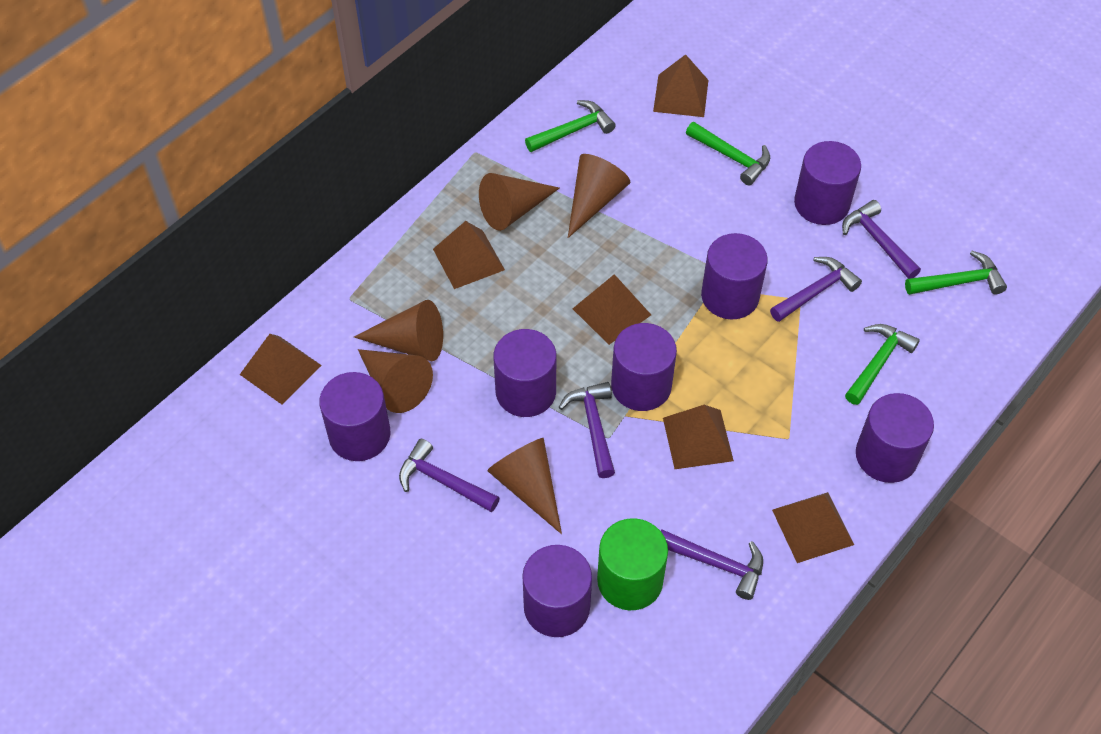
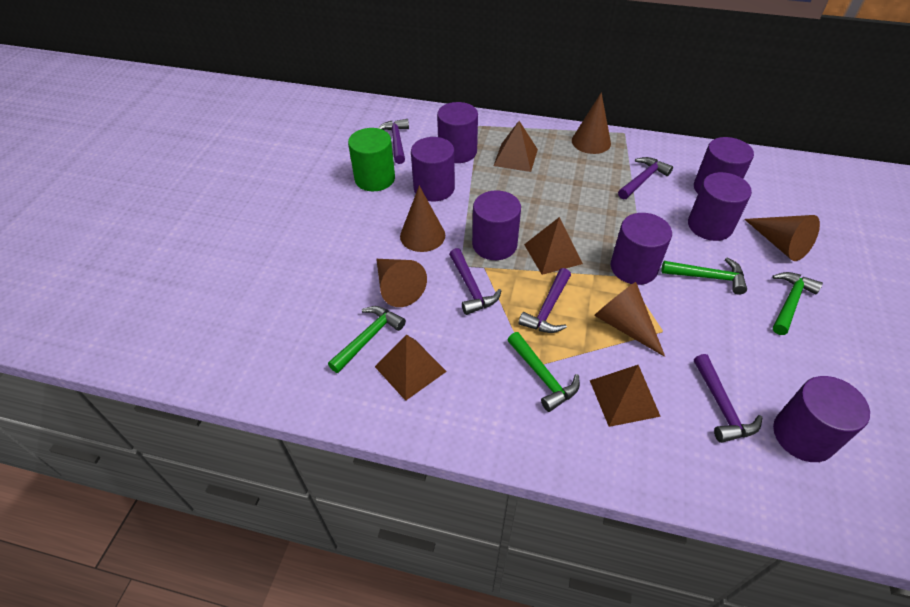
brown pyramid: [240,334,322,404] [433,221,505,289] [573,274,651,345] [653,54,708,117] [663,405,734,469] [772,492,854,563] = 6 -> [375,335,447,401] [494,121,538,172] [524,217,583,275] [590,365,661,427] = 4

